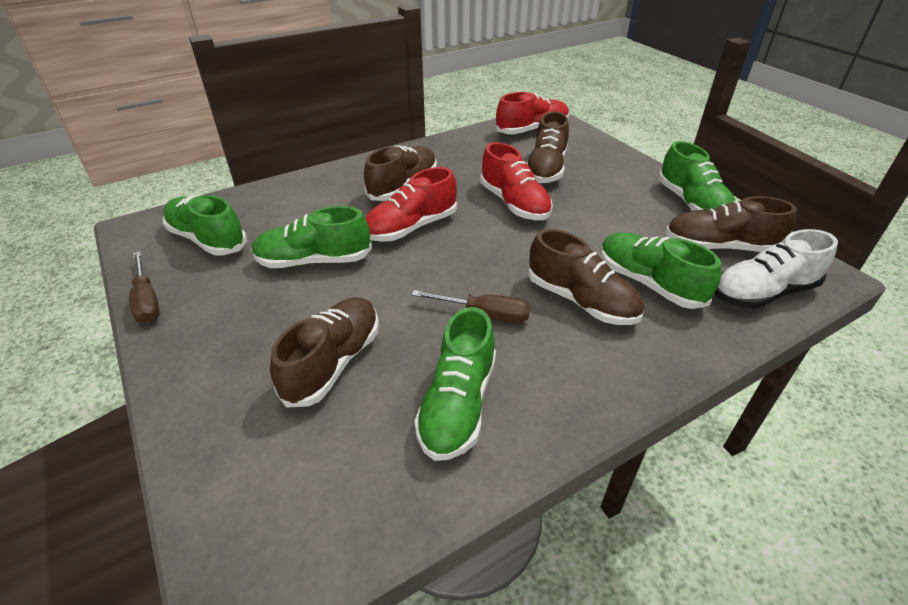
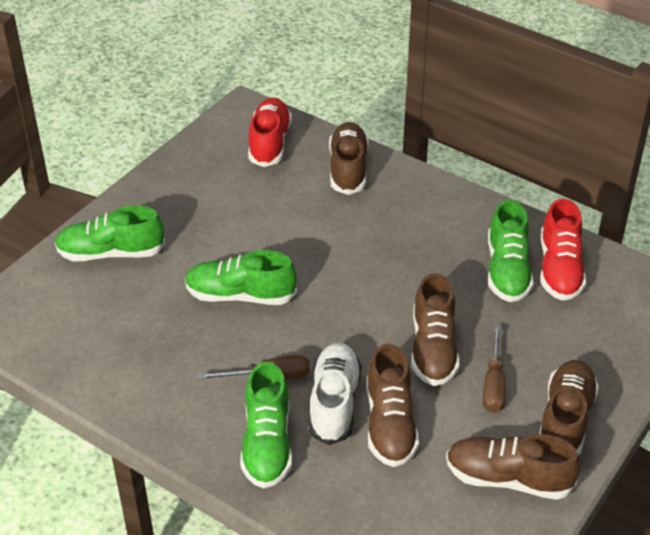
green shoe: [163,195,247,256] [251,206,372,268] [414,307,496,461] [601,233,721,309] [658,141,736,211] = 5 -> [55,205,165,261] [185,250,297,305] [240,362,292,488] [488,200,534,302] = 4
red shoe: [365,167,457,242] [480,142,553,220] [496,92,569,134] = 3 -> [248,98,292,167] [540,199,586,301] = 2

